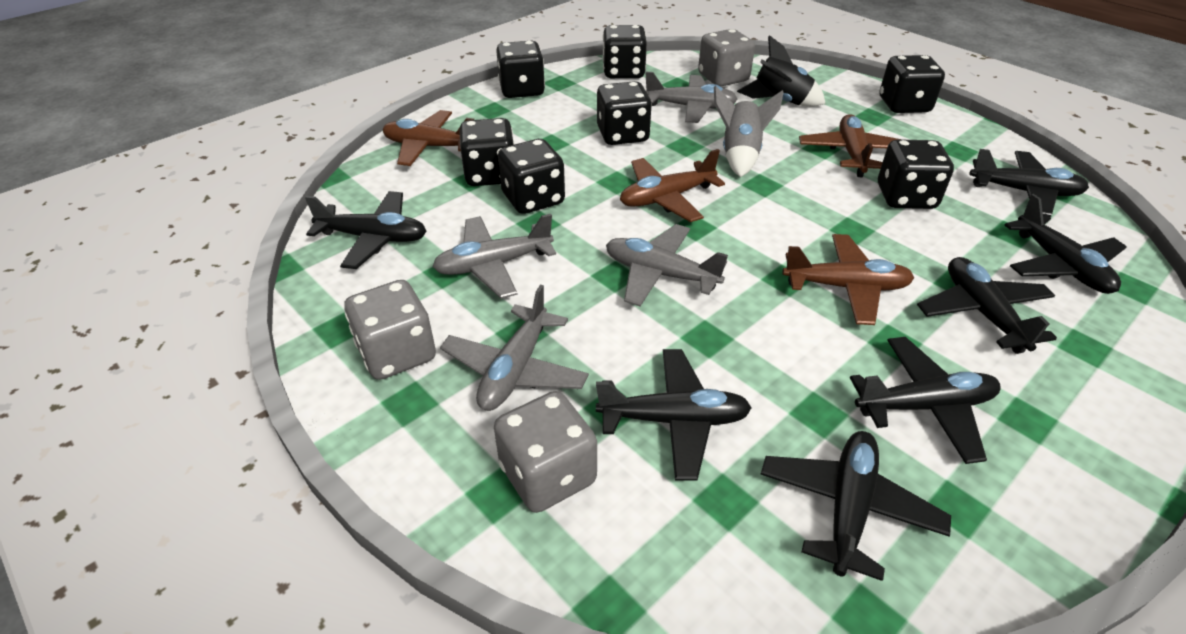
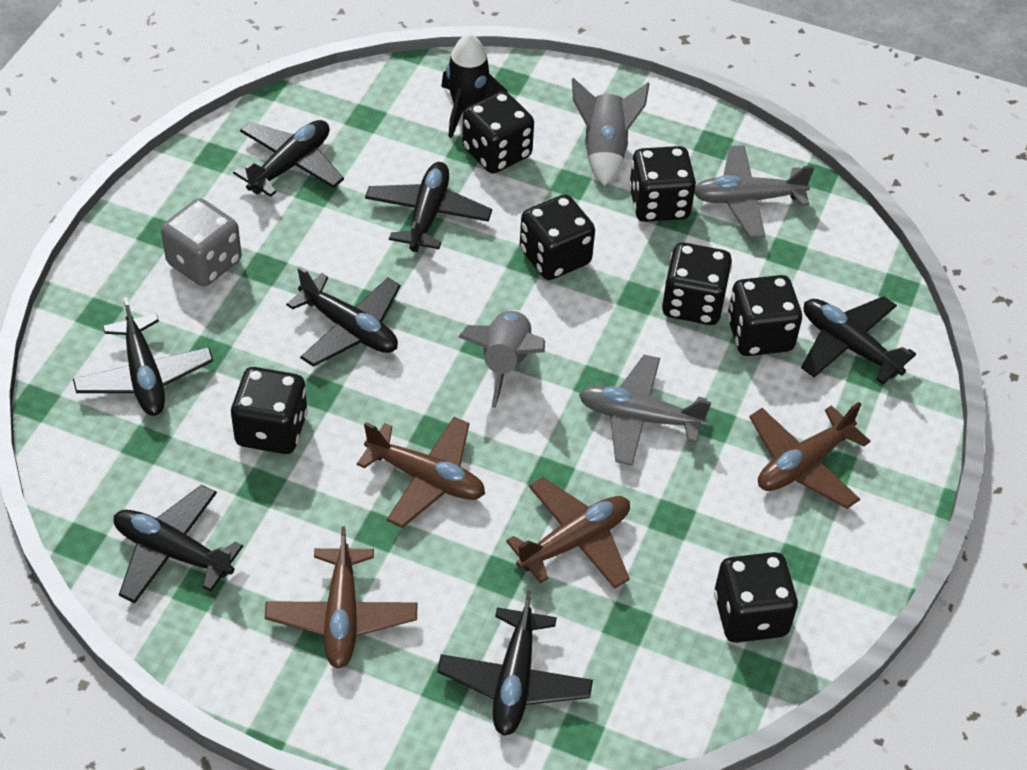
grey dice: [344,280,436,380] [494,391,597,513] [698,29,755,87] = 3 -> [161,198,242,287] = 1
grey plane: [432,214,556,299] [440,285,589,411] [606,224,728,306] [645,72,738,123] = 4 -> [579,355,711,466] [694,145,814,238] = 2
grey rocket: [714,86,784,177] = 1 -> [458,310,545,408] [572,78,649,186] = 2

